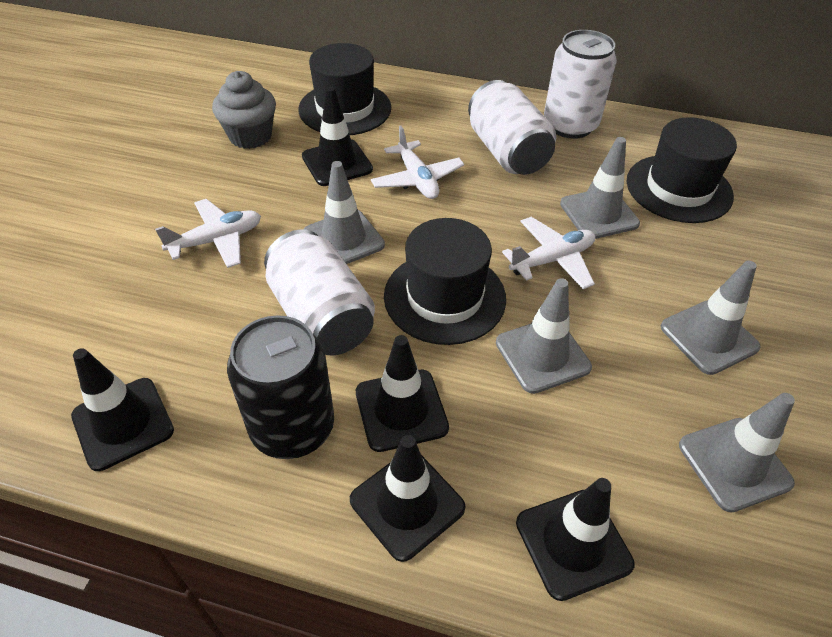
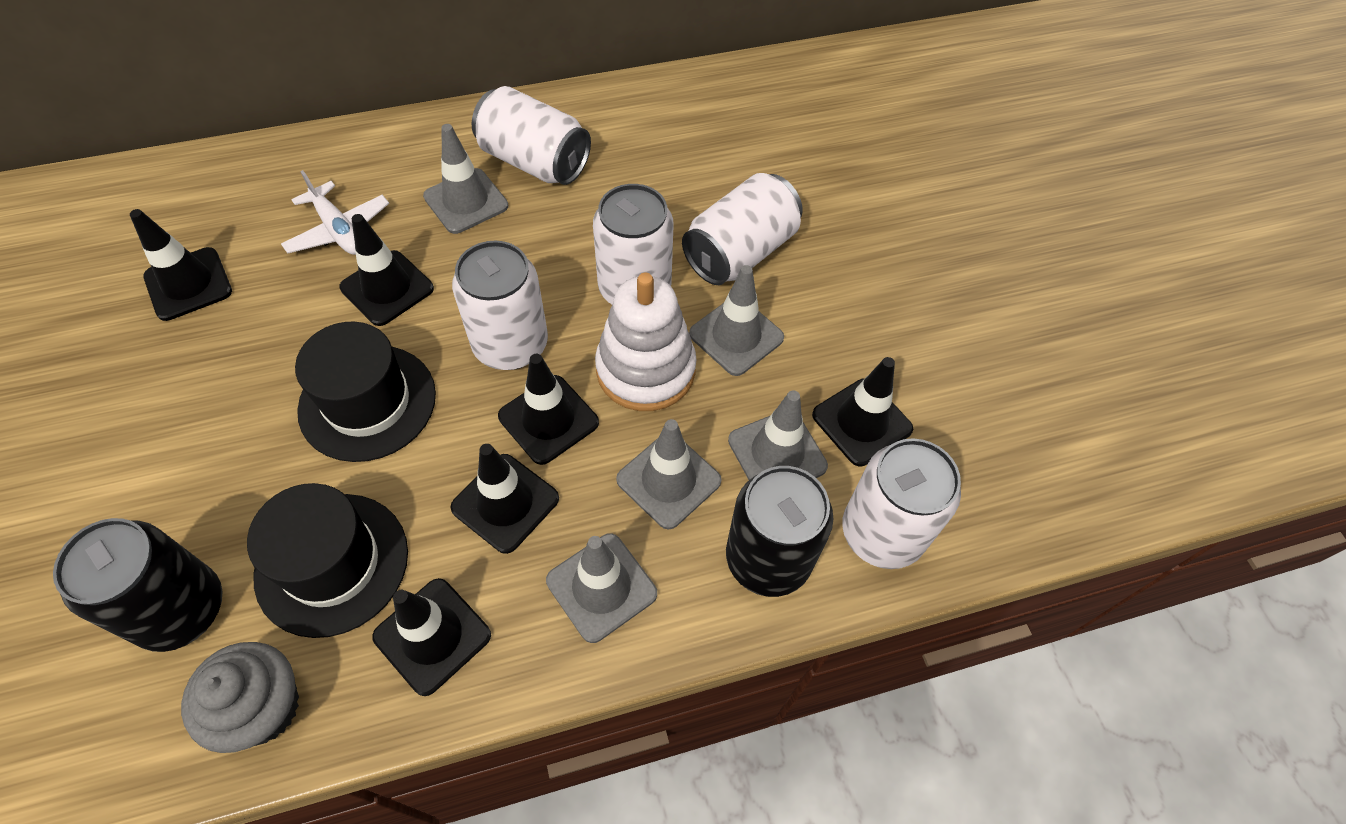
black can: [227,315,334,459] = 1 -> [53,518,223,652] [726,466,834,597] = 2
black hat: [298,43,391,135] [384,218,506,345] [627,117,737,223] = 3 -> [247,483,408,638] [295,321,436,462] = 2
black traffic cone: [71,348,174,471] [302,87,373,186] [350,435,465,562] [356,335,449,452] [516,478,635,601] = 5 -> [130,209,232,321] [339,214,434,326] [372,578,491,696] [451,444,559,554] [498,354,599,465] [812,357,913,466] = 6
white can: [264,229,375,356] [468,80,556,175] [544,30,617,139] = 3 -> [452,240,548,370] [472,86,591,185] [593,184,673,304] [682,173,803,285] [842,438,961,569] = 5
white plane: [155,199,261,268] [371,126,464,199] [502,217,595,289] = 3 -> [281,170,389,255] = 1
white stacking toy: none = 0 -> [595,273,697,411] = 1

